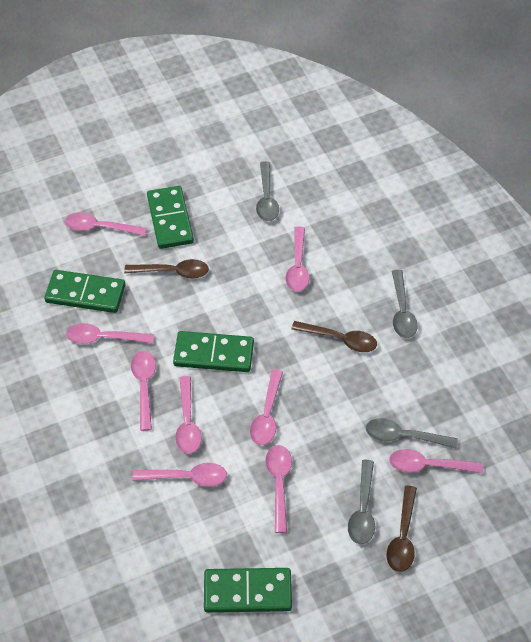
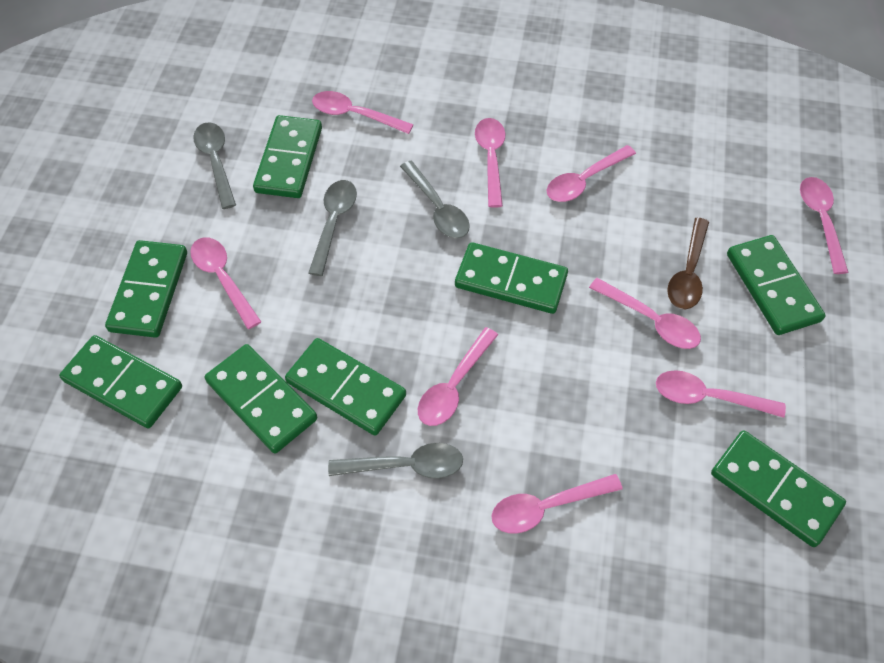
brown spoon: [124,259,209,279] [291,321,377,352] [387,485,417,572] = 3 -> [667,218,709,309] = 1
green domino: [44,270,125,313] [147,186,194,249] [173,331,254,372] [204,568,292,613] = 4 -> [59,335,182,428] [105,240,187,338] [205,344,317,453] [253,115,322,198] [285,338,406,436] [455,242,568,314] [711,430,846,547] [727,235,826,335] = 8

